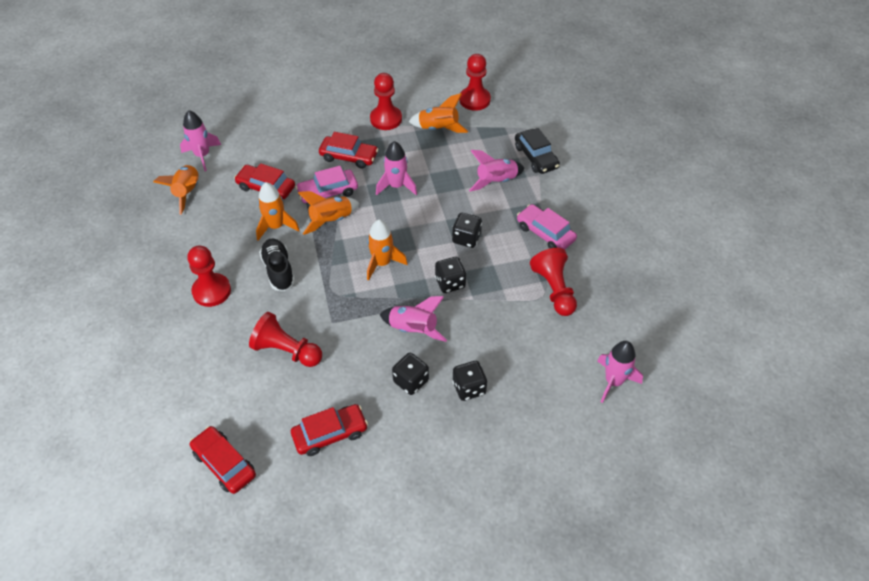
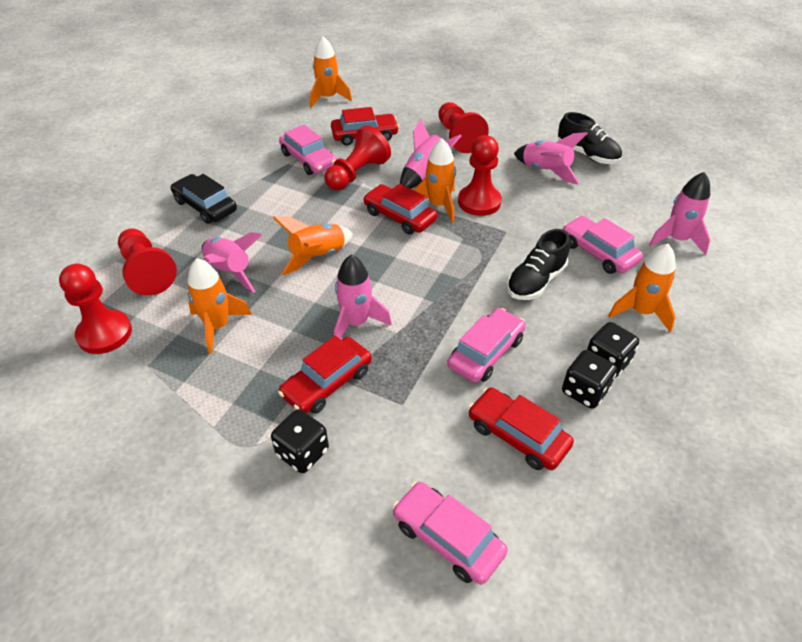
black dice: [392,353,429,395] [435,257,466,293] [452,213,482,248] [452,361,487,401] = 4 -> [271,409,329,473] [562,350,617,409] [587,322,639,378] = 3
black shoe: [259,239,295,291] = 1 -> [507,229,570,300] [558,112,622,164] = 2
pink car: [296,166,358,203] [517,204,577,250] = 2 -> [279,125,337,175] [392,482,508,585] [447,308,526,383] [562,216,643,274] = 4

